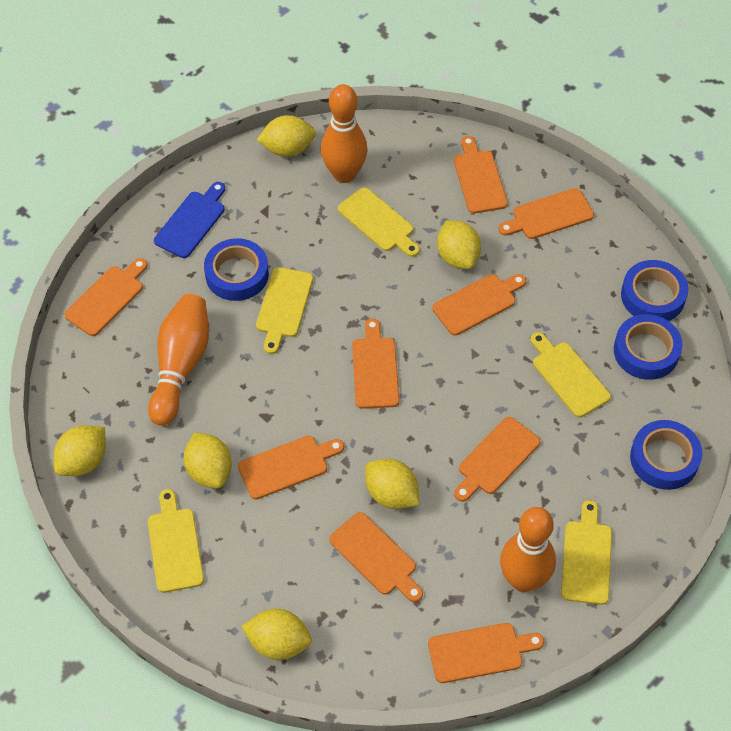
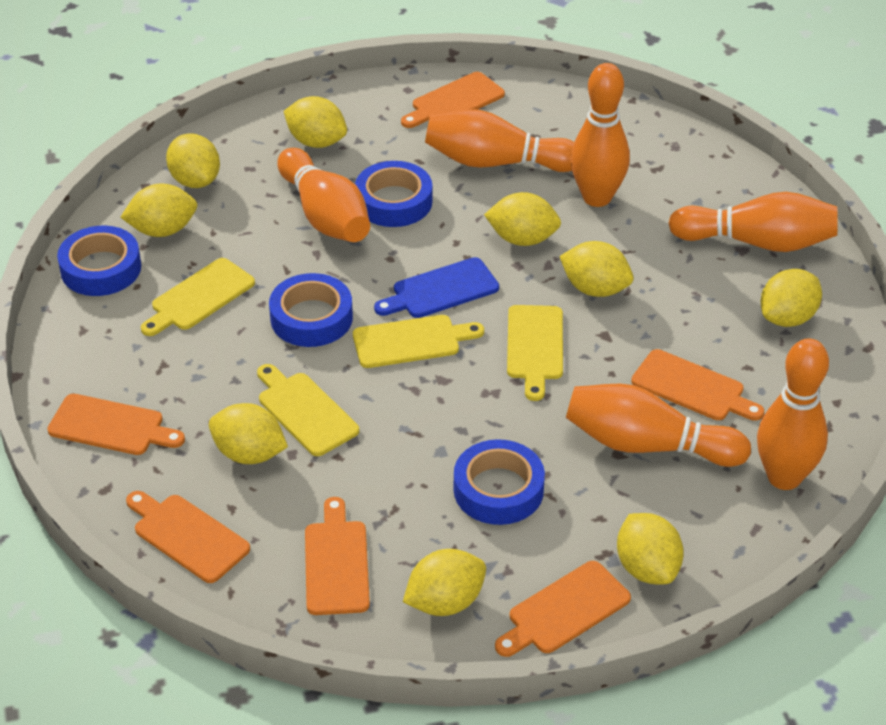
orange bowling pin: [148,294,209,426] [321,84,368,183] [500,507,556,592] = 3 -> [277,148,370,242] [425,109,574,172] [566,383,751,467] [570,63,630,207] [668,192,837,252] [757,338,829,490] = 6
orange cutting board: [64,258,148,336] [238,436,344,499] [329,512,423,602] [352,318,399,409] [428,623,544,683] [432,274,526,335] [454,136,508,213] [454,417,540,502] [498,188,594,239] = 9 -> [47,394,185,455] [126,491,250,583] [305,497,370,615] [401,72,505,128] [495,561,631,657] [631,349,764,421] = 6
yellow cutting board: [148,489,204,593] [256,267,313,354] [338,187,420,257] [530,332,611,417] [561,500,612,605] = 5 -> [141,258,255,336] [257,364,359,456] [353,315,484,368] [507,305,563,401] = 4
yellow lemon: [53,425,106,476] [184,432,232,488] [241,609,312,660] [257,115,316,157] [365,459,419,509] [437,220,481,269] = 6 -> [120,183,197,237] [166,133,220,188] [209,403,288,464] [284,96,347,148] [403,549,486,616] [484,192,561,246] [559,241,634,297] [617,513,684,584] [761,269,822,327] = 9

